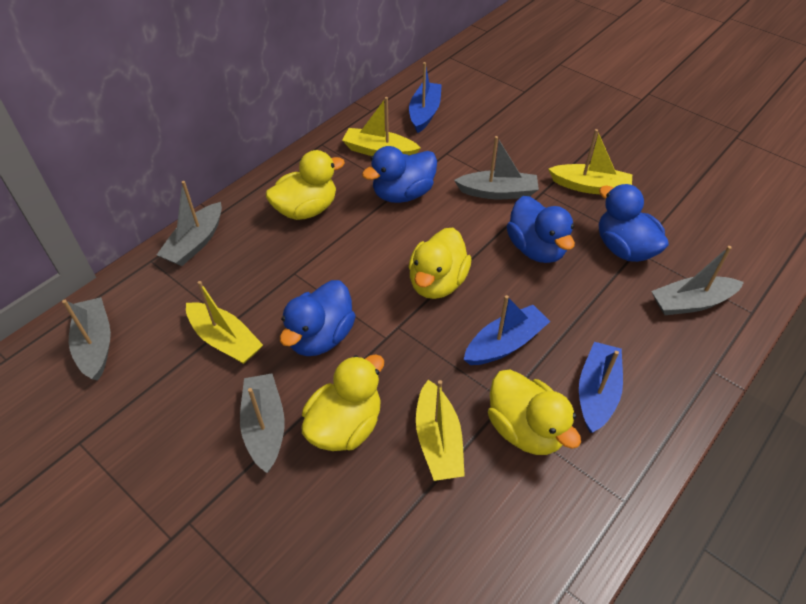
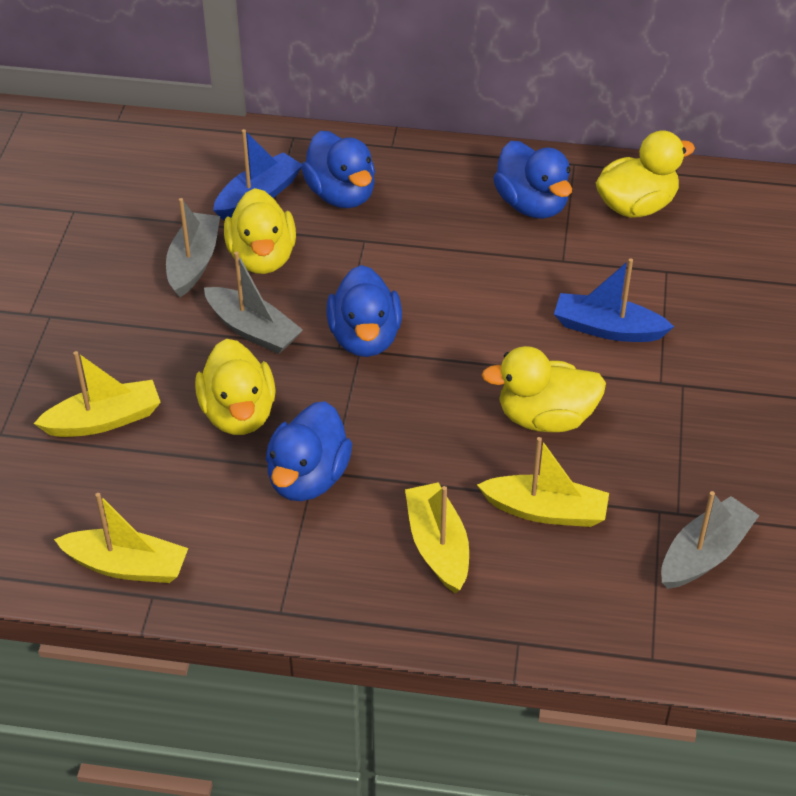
blue boat: [409,62,442,133] [464,295,551,365] [579,342,623,433] = 3 -> [213,129,302,220] [554,258,674,342] = 2
grey boat: [62,297,111,381] [157,181,222,266] [240,374,285,473] [454,136,539,199] [651,246,744,315] = 5 -> [166,198,220,298] [204,252,303,354] [661,491,759,589] = 3

